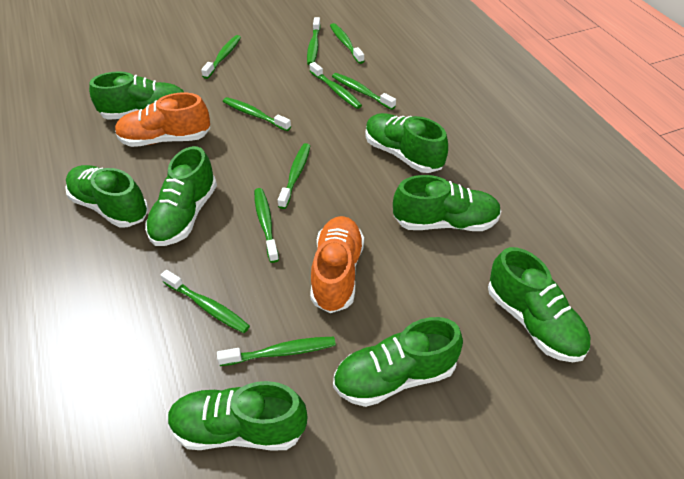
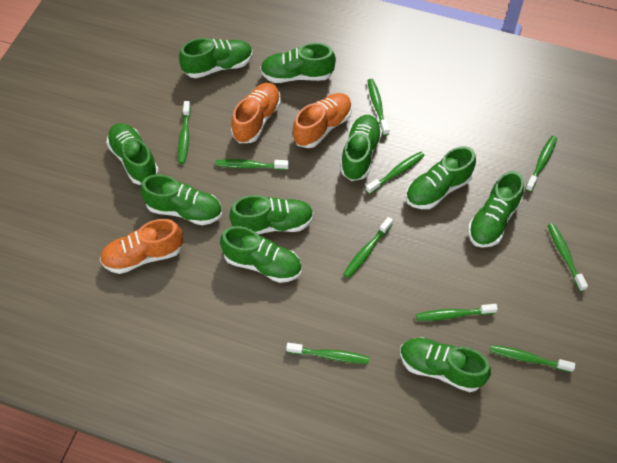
green shoe: [65,165,149,228] [89,71,184,120] [145,146,217,246] [168,381,307,451] [333,317,463,407] [365,113,448,173] [393,175,501,231] [488,247,590,362] = 8 -> [106,123,159,185] [141,174,222,225] [179,38,253,78] [220,226,302,283] [230,195,314,235] [260,43,336,83] [340,115,382,181] [400,337,491,392] [406,146,476,209] [468,171,524,248] = 10
orange shoe: [115,92,210,147] [310,216,364,313] = 2 -> [100,219,183,274] [231,83,281,143] [293,93,352,148] = 3

